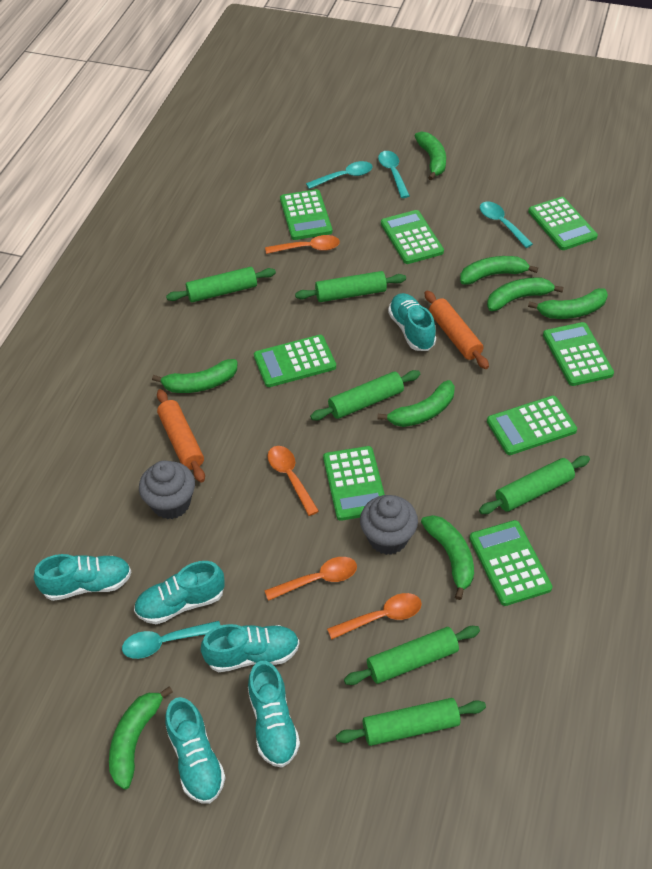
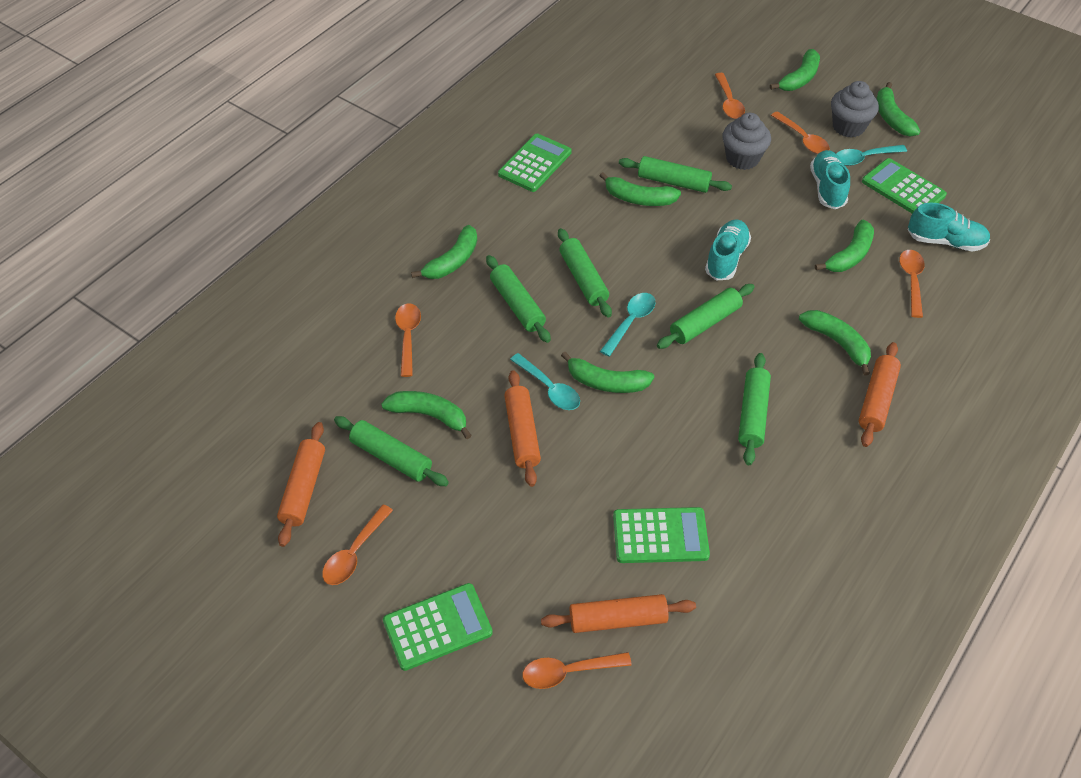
green calculator: [254,335,336,387] [280,189,332,240] [323,446,385,521] [381,210,444,264] [469,520,553,606] [487,396,577,455] [528,197,598,250] [543,322,614,386] = 8 -> [383,583,493,671] [498,134,572,192] [613,507,710,563] [862,158,947,213] = 4
orange rolling pin: [157,389,205,483] [425,290,489,369] = 2 -> [277,422,325,547] [504,370,541,487] [541,594,696,633] [859,342,901,447] = 4
orange spoon: [264,557,357,601] [265,235,340,254] [268,446,319,516] [327,593,422,640] = 4 -> [322,504,393,585] [395,303,421,377] [522,652,632,689] [715,73,745,119] [771,111,830,154] [899,250,925,318] = 6
turquoise shoe: [34,554,131,601] [134,561,225,624] [166,697,226,804] [201,624,300,672] [248,661,300,768] [388,293,436,351] = 6 -> [705,219,751,281] [810,150,850,209] [907,203,990,252] = 3
turquoise spoon: [122,621,221,659] [306,161,373,189] [378,151,410,198] [480,202,533,248] = 4 -> [510,353,580,410] [600,293,656,356] [836,145,907,166] = 3

